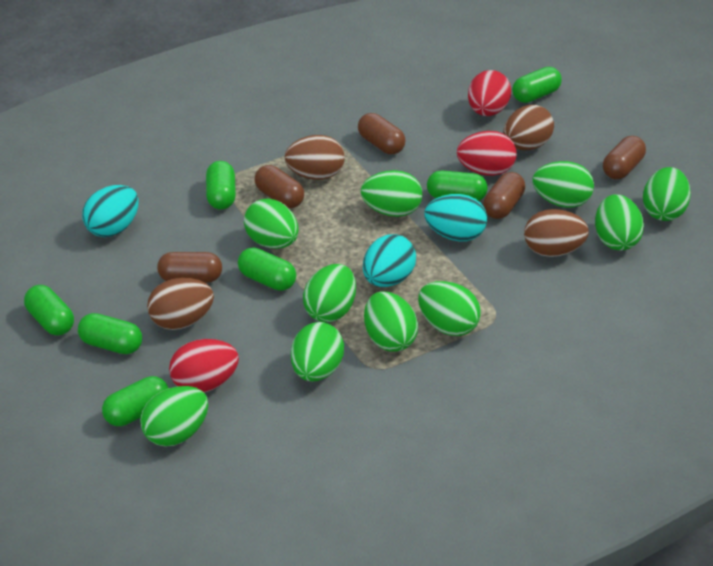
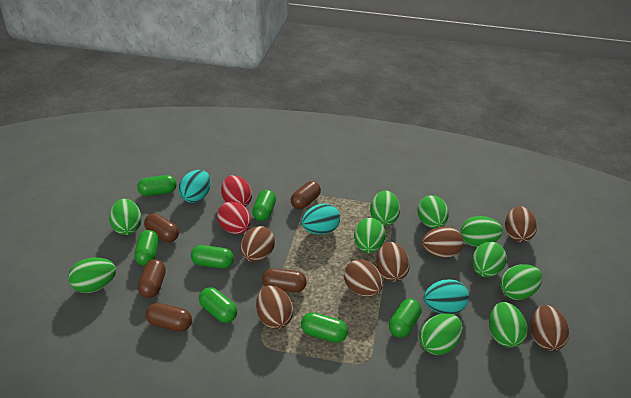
brown egg: [147,278,214,330] [284,135,344,180] [503,105,554,150] [524,209,589,257] = 4 -> [240,226,275,262] [256,285,293,329] [344,259,383,297] [376,242,410,282] [422,227,464,258] [505,206,537,242] [530,305,569,351] = 7
red egg: [169,339,239,393] [457,131,517,176] [468,70,511,116] = 3 -> [217,201,251,234] [221,175,252,207] = 2

